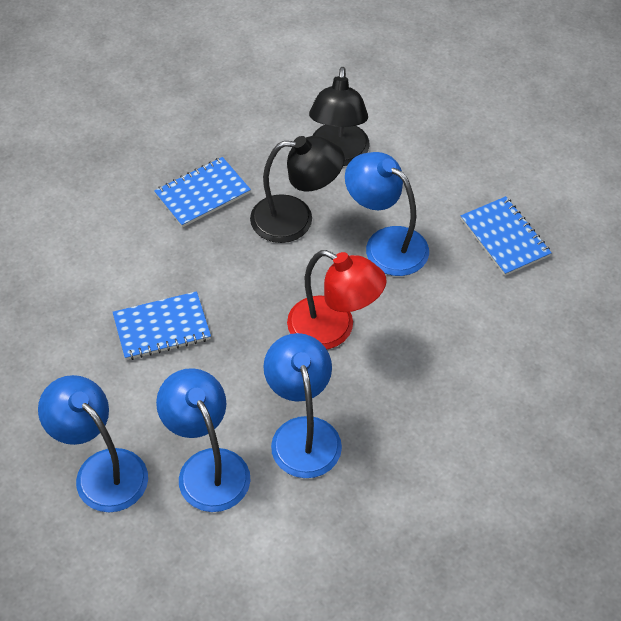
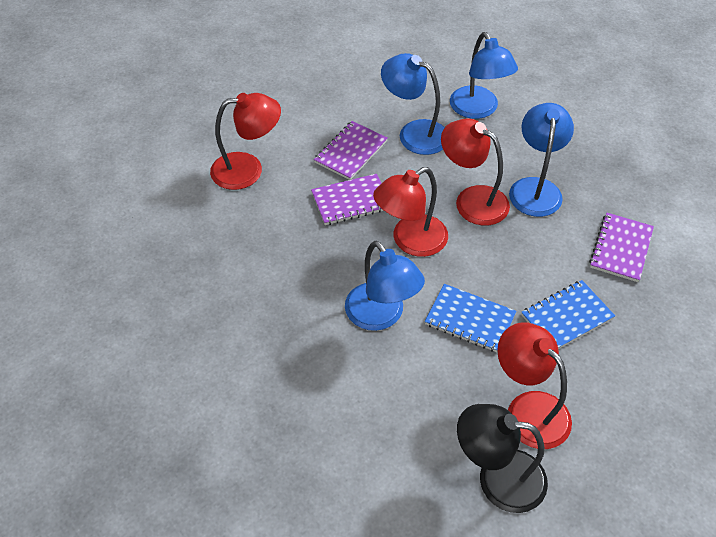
black lamp: [250,136,345,243] [309,67,370,166] = 2 -> [457,404,548,513] = 1
blue notebook: [113,291,211,360] [154,157,251,228] [461,196,552,276] = 3 -> [425,284,516,353] [521,280,615,349] = 2
purple notebook: none = 0 -> [311,174,384,225] [314,121,388,180] [589,213,654,282] = 3
red lamp: [287,250,387,349] = 1 -> [210,93,281,190] [373,167,448,257] [441,119,510,225] [497,322,572,449] = 4

